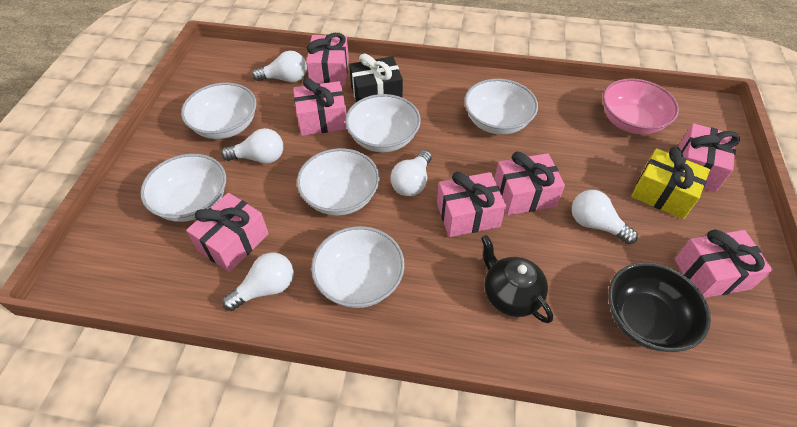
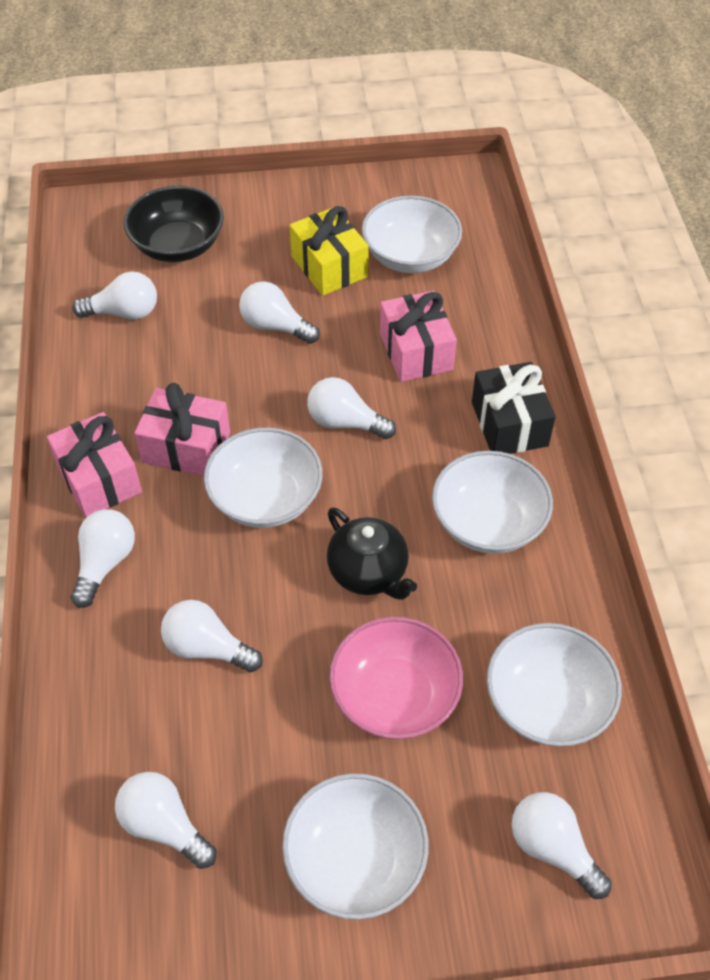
pink gift: [186,193,269,272] [293,78,347,136] [306,33,349,86] [437,172,506,237] [494,152,565,215] [675,229,773,298] [679,123,740,192] = 7 -> [47,412,142,518] [134,383,230,476] [380,291,457,382] = 3
white bowl: [140,154,226,222] [181,83,257,139] [297,148,380,216] [311,226,405,308] [345,94,421,152] [464,79,538,135] = 6 -> [204,428,323,528] [282,773,428,920] [362,196,462,273] [432,451,553,554] [487,623,622,747] = 5
white light bulb: [221,128,283,164] [222,252,294,311] [252,51,307,82] [391,150,432,196] [572,190,638,244] = 5 -> [71,509,135,608] [72,272,157,320] [115,772,217,869] [161,600,263,673] [239,281,320,344] [307,377,396,439] [512,792,612,899] = 7

